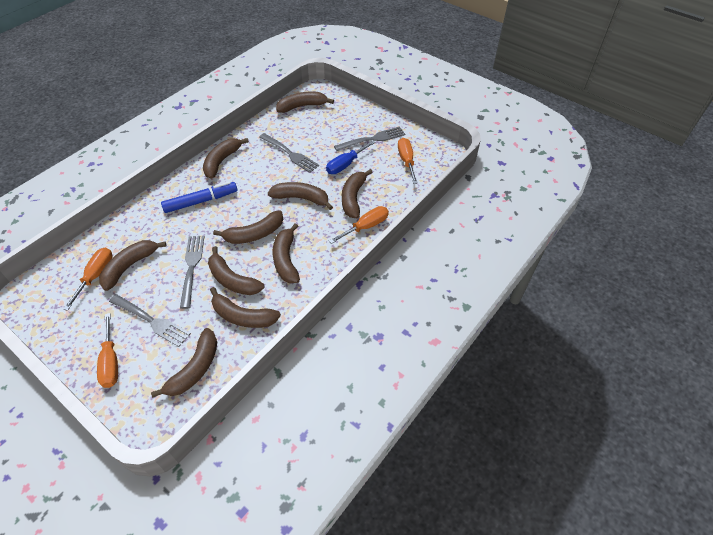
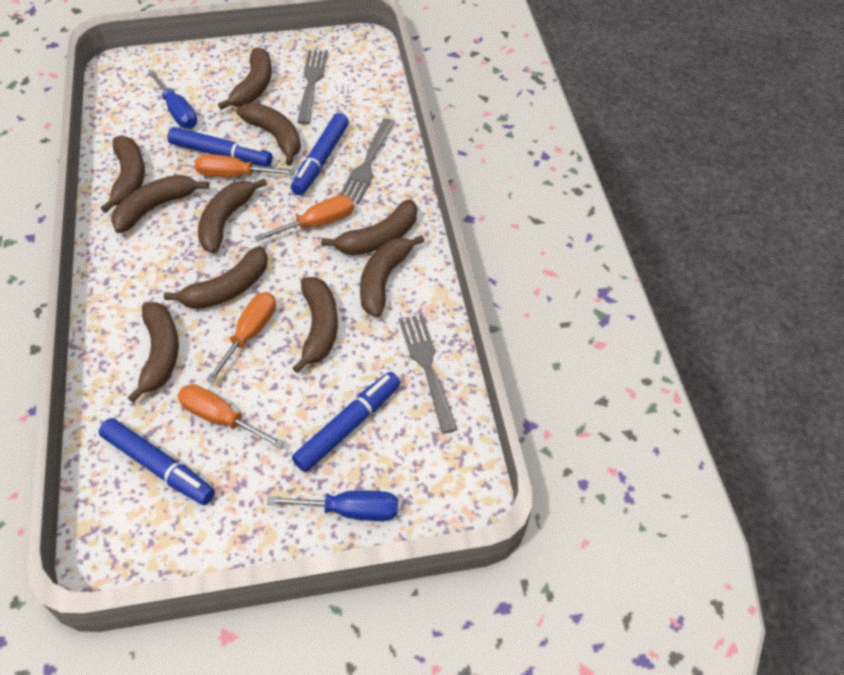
blue marker: [161,181,238,213] = 1 -> [99,418,215,505] [167,127,272,167] [291,113,349,195] [292,372,401,472] = 4
blue screwdriver: [326,140,376,174] = 1 -> [148,70,197,129] [267,490,398,521] = 2
grey fork: [109,294,191,347] [180,236,205,309] [259,133,319,173] [334,126,405,151] = 4 -> [297,50,328,124] [340,118,395,204] [399,314,458,434] = 3

